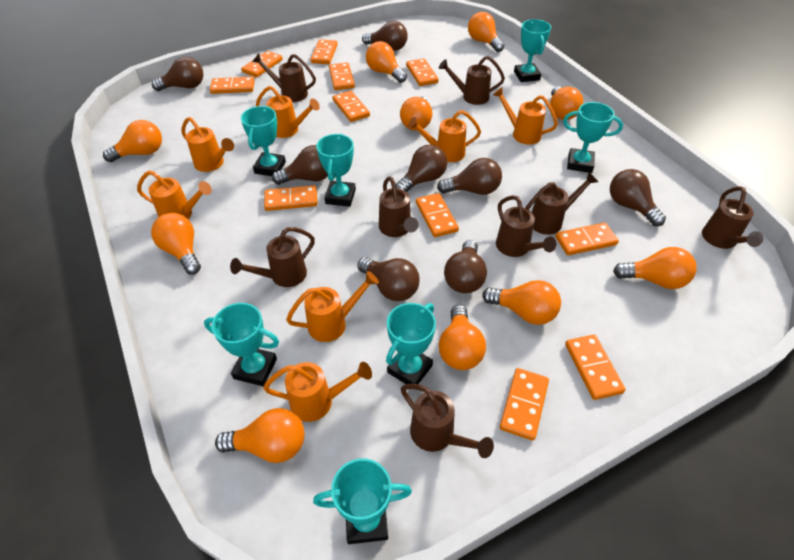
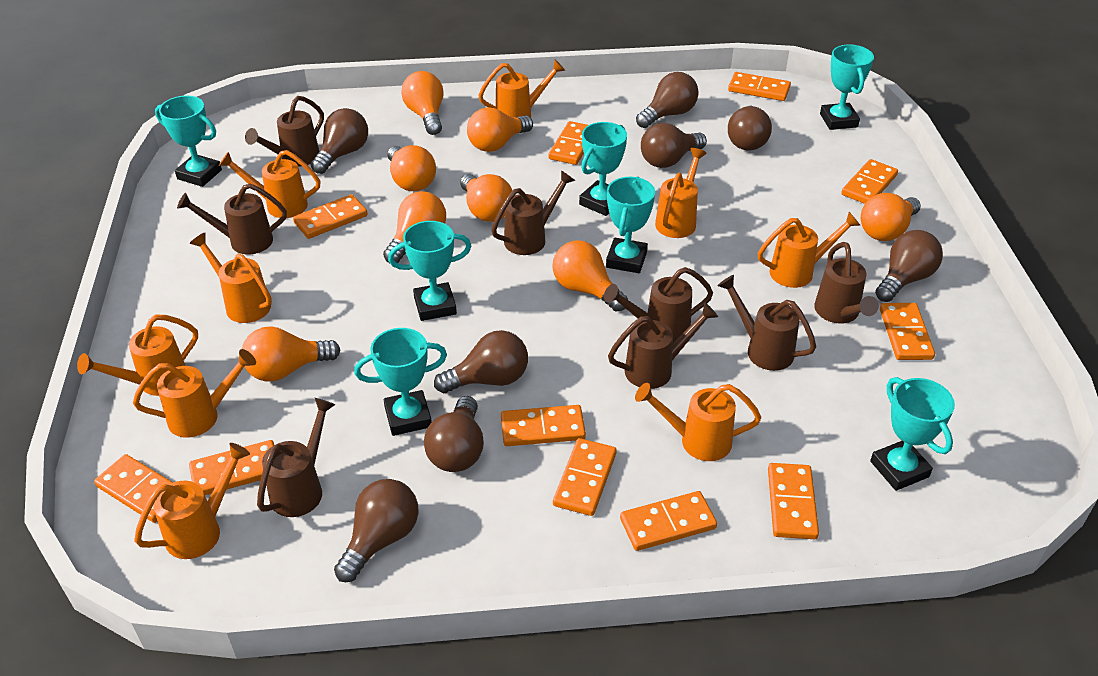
orange light bulb: [103,120,162,162] [151,213,201,275] [215,408,304,463] [366,41,407,83] [400,96,432,131] [439,305,486,370] [468,12,504,52] [482,280,561,325] [550,86,583,120] [613,247,697,289] = 10 -> [242,326,340,382] [383,191,446,263] [387,145,436,191] [401,71,443,135] [460,174,512,222] [467,107,533,152] [552,240,628,312] [861,193,921,241] = 8
orange watering can: [137,170,212,219] [182,117,234,172] [256,86,320,138] [263,362,372,422] [286,271,379,342] [408,110,481,162] [493,87,558,144] = 7 -> [77,314,198,396] [133,349,256,438] [134,443,250,559] [190,233,272,323] [219,150,321,218] [478,59,565,117] [635,383,761,461] [655,148,707,238] [758,212,861,288] = 9

